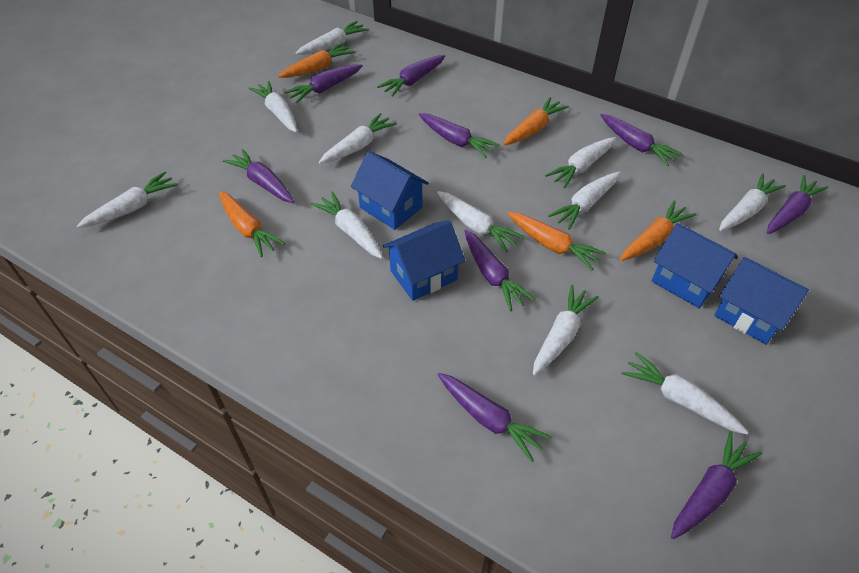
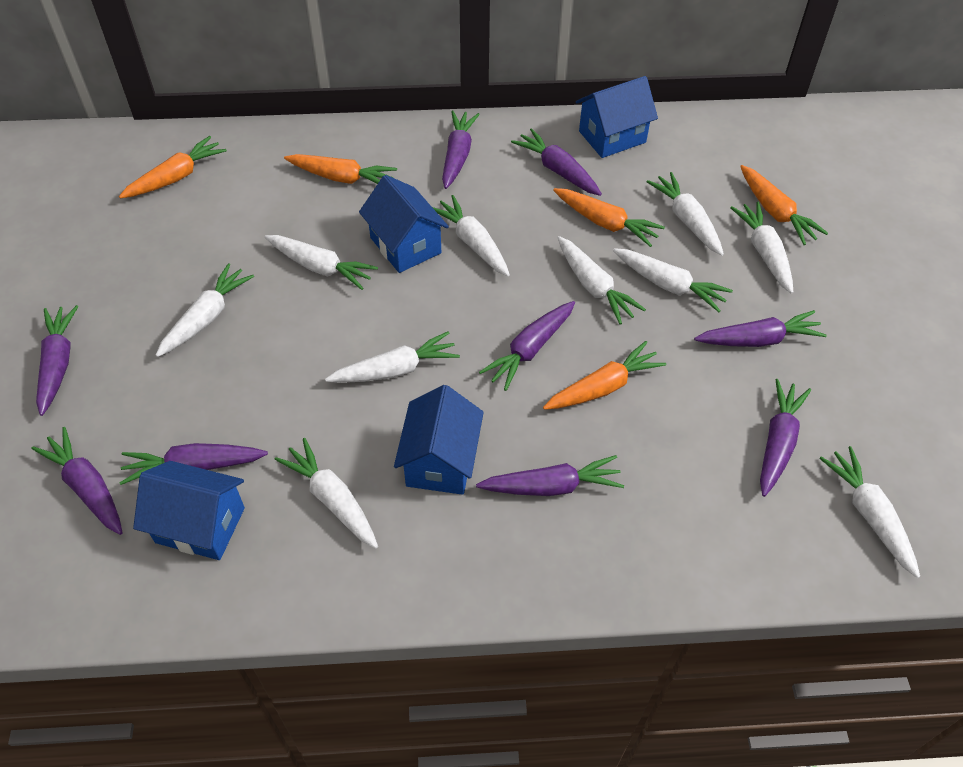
white carrot: [77,172,178,228] [249,81,297,132] [296,21,369,55] [311,192,383,259] [319,113,397,164] [437,191,524,252] [533,285,599,375] [545,137,617,188] [548,172,621,230] [621,352,748,435] [719,173,786,231] = 11 -> [156,263,254,357] [265,235,378,290] [275,438,378,549] [325,331,460,383] [432,195,510,276] [557,236,646,325] [613,248,733,312] [646,172,724,256] [730,202,793,294] [819,446,920,578] = 10

